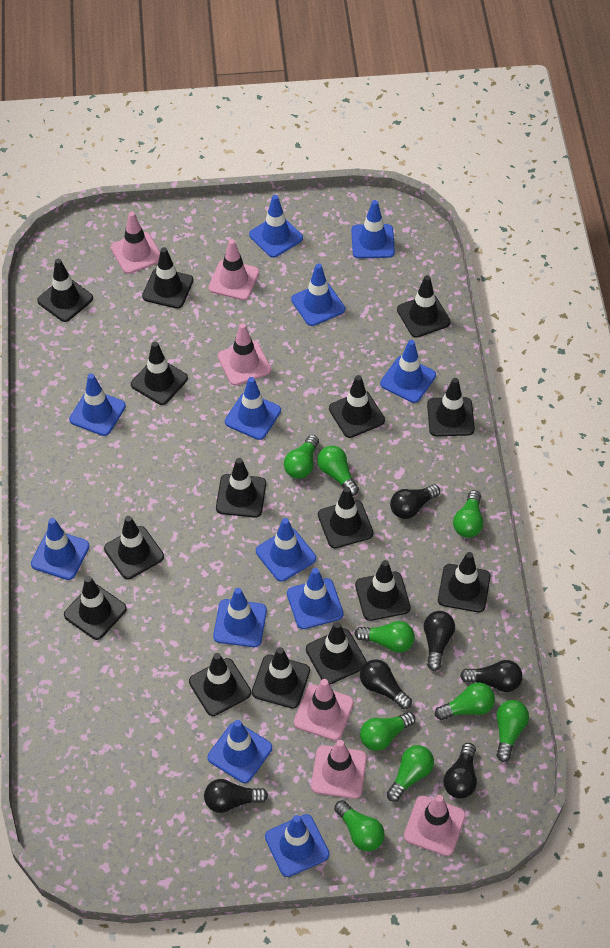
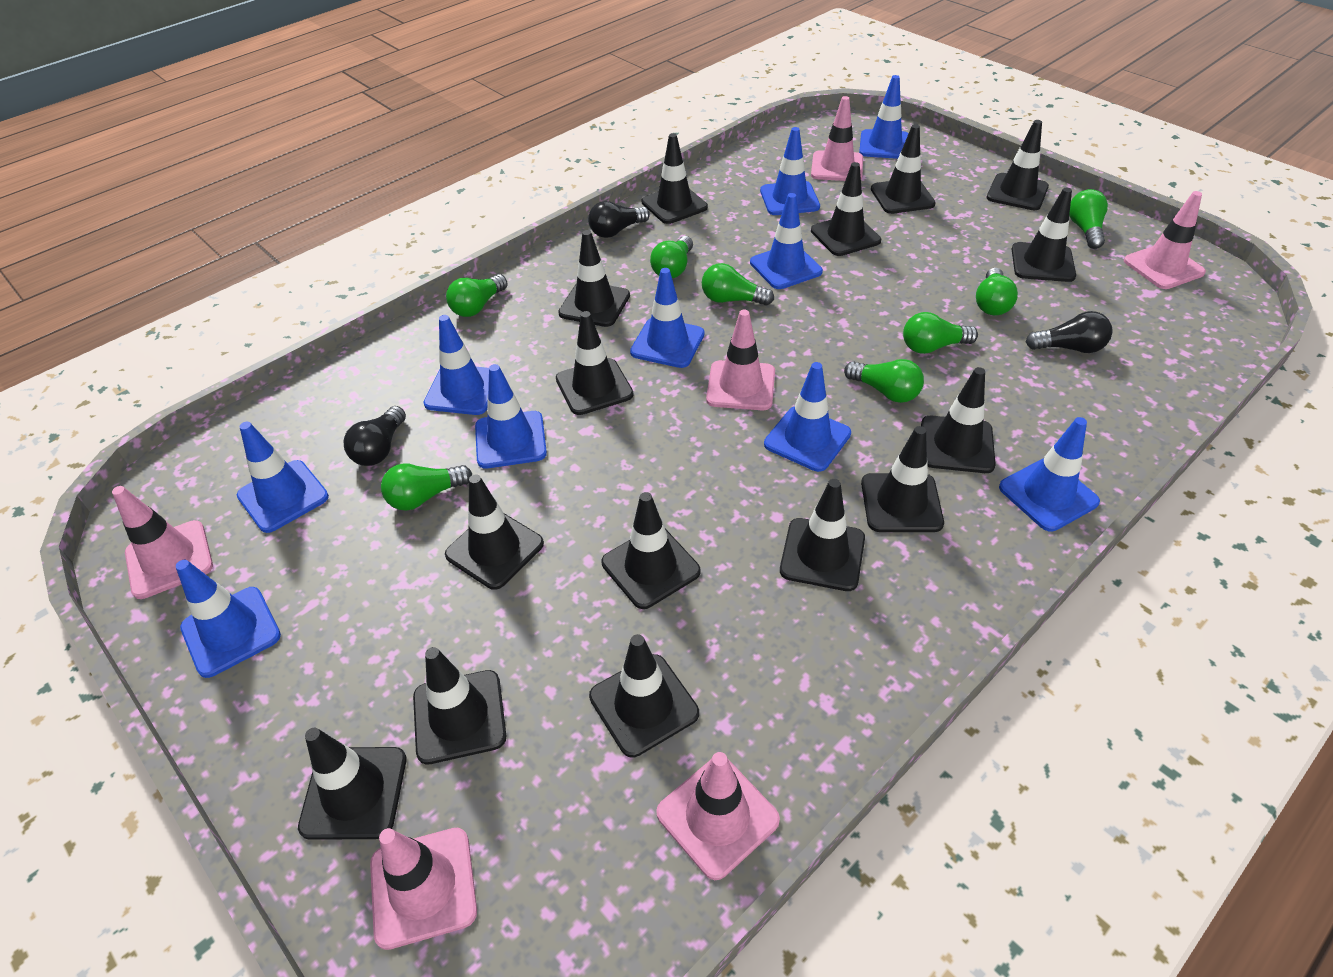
black light bulb: [204,779,268,813] [360,659,412,710] [390,484,440,519] [424,611,455,671] [444,743,477,798] [460,660,522,692] = 6 -> [343,406,406,466] [588,201,650,238] [1026,311,1113,353] = 3
blue traffic cone: [31,518,89,580] [69,373,126,436] [208,720,272,783] [213,588,267,647] [225,377,281,440] [249,195,303,258] [256,518,316,582] [265,814,329,877] [287,568,344,629] [291,263,345,326] [351,200,395,258] [380,340,436,403] = 12 -> [176,560,281,678] [237,422,329,533] [423,315,489,415] [475,364,547,469] [630,268,705,368] [750,193,823,289] [760,127,820,215] [764,362,851,472] [859,75,909,159] [999,417,1100,532] = 10
green light bulb: [284,435,319,479] [317,446,359,496] [334,800,385,851] [355,621,415,653] [360,712,415,751] [386,745,434,802] [435,683,495,720] [453,490,483,538] [496,700,529,762] = 9 -> [381,463,472,511] [446,274,508,317] [650,236,693,278] [702,263,774,306] [844,359,924,403] [903,312,978,354] [976,268,1018,315] [1069,189,1108,249] = 8

